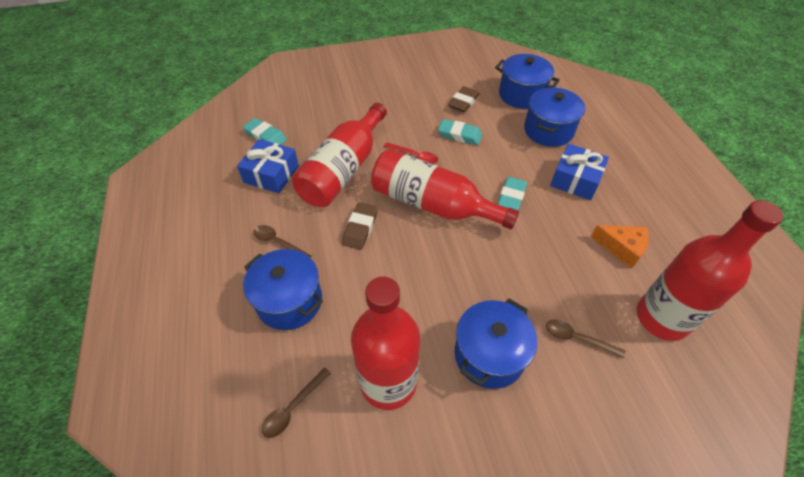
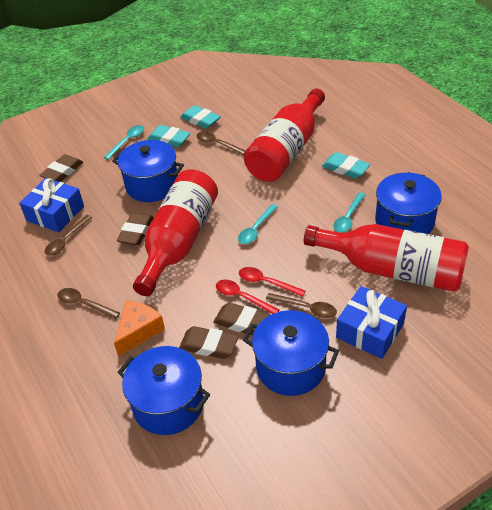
brown eraser: [342,202,378,250] [448,86,479,112] = 2 -> [39,154,83,182] [117,212,154,245] [179,326,239,359] [213,302,270,335] = 4
brown spoon: [254,225,311,258] [262,368,331,438] [546,319,625,358] = 3 -> [45,215,92,256] [57,288,120,319] [197,132,246,155] [266,293,337,318] = 4
red bottle: [292,103,387,207] [351,277,420,410] [371,149,519,229] [637,200,783,341] = 4 -> [133,169,218,296] [244,89,325,182] [304,224,469,292] = 3
red spoon: [384,142,438,164] = 1 -> [216,279,279,314] [239,267,305,297] = 2
turquoise spoon: none = 0 -> [104,125,144,160] [238,204,278,244] [334,192,365,233] = 3

